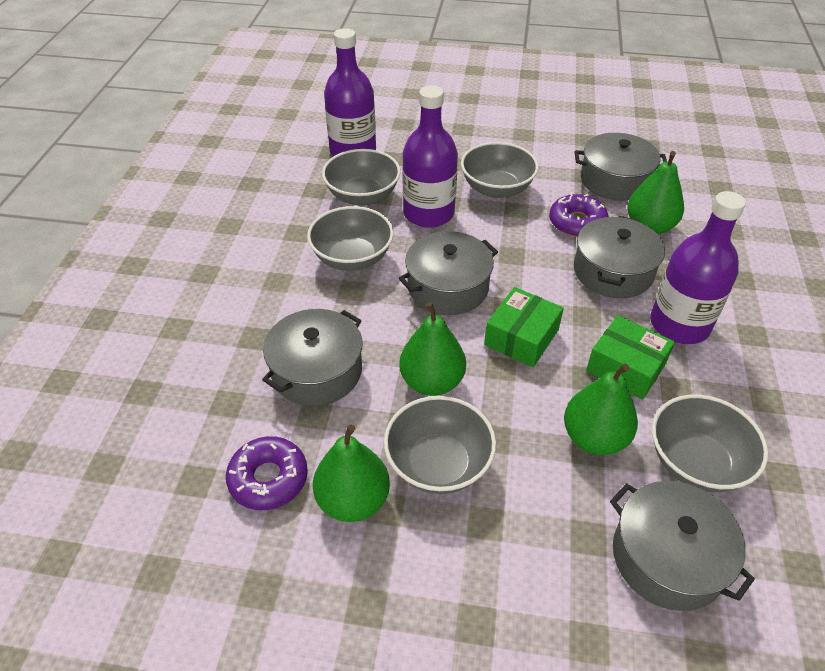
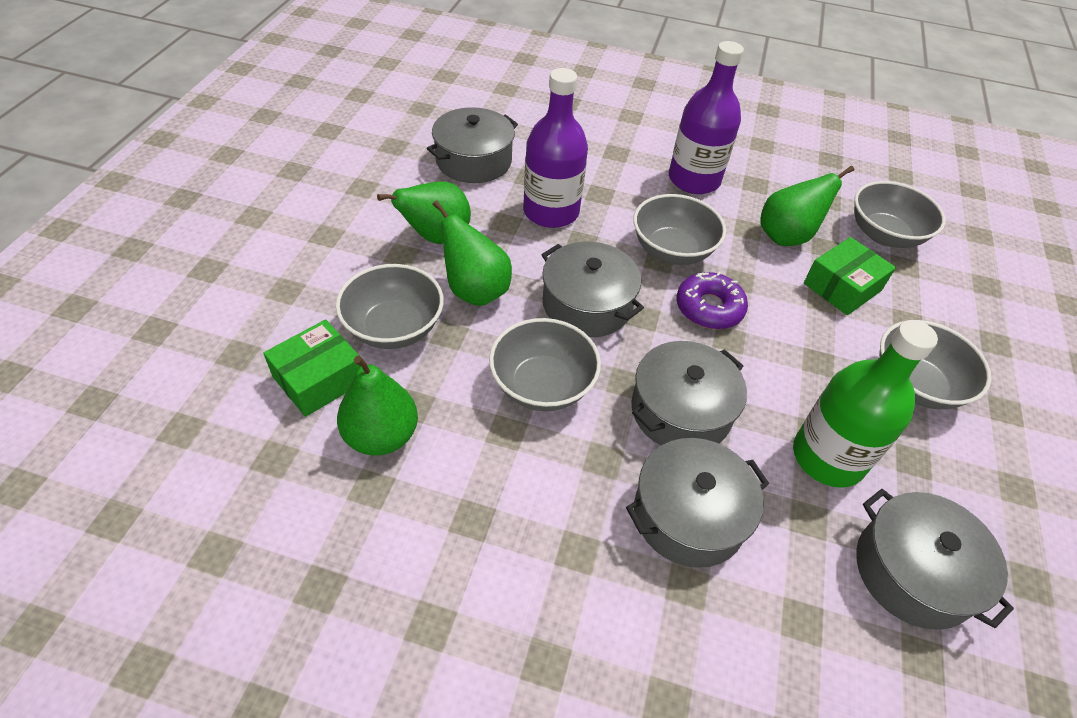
green bottle: none = 0 -> [793,320,938,488] = 1
purple bottle: [324,28,376,157] [402,85,458,228] [650,191,746,344] = 3 -> [523,68,588,228] [669,41,744,194] = 2
purple donut: [226,436,308,510] [549,192,609,237] = 2 -> [676,271,748,329] = 1

